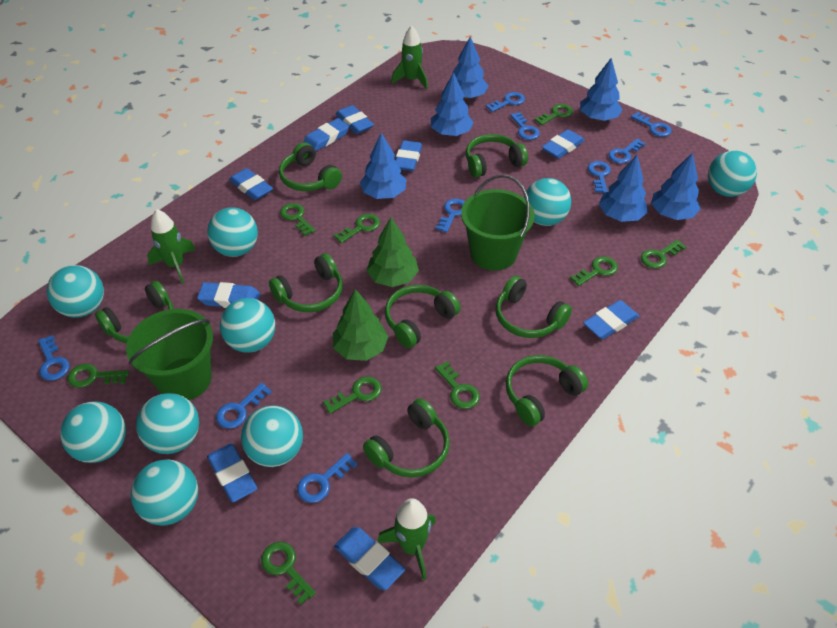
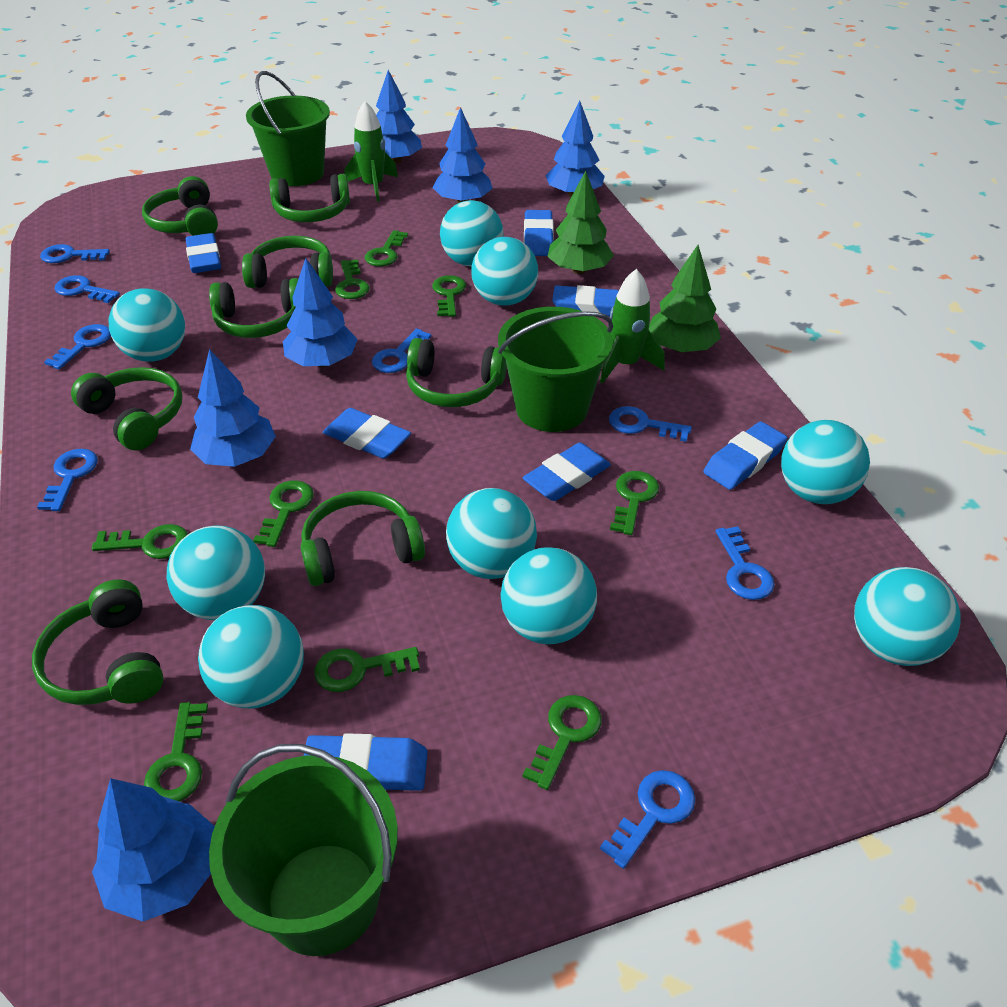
blue eraser: [197,282,260,308] [207,443,257,502] [229,168,273,200] [303,118,349,151] [334,527,405,590] [335,105,374,134] [395,140,422,171] [542,129,585,159] [583,300,639,339] = 9 -> [185,233,221,273] [304,733,428,791] [323,408,411,459] [523,442,611,501] [524,210,554,256] [552,285,619,316] [703,421,787,490] = 7
blue key: [38,335,70,381] [216,383,272,429] [297,453,357,503] [435,198,465,233] [486,92,525,112] [510,112,540,140] [588,161,611,193] [608,138,646,164] [631,112,672,137] = 9 -> [37,449,98,511] [40,244,110,263] [44,324,111,369] [55,275,120,303] [372,328,431,373] [600,770,695,869] [609,406,692,442] [716,526,774,600] = 8
green bucket: [126,309,213,400] [461,174,535,271] = 2 -> [209,744,398,956] [246,71,330,186] [498,307,613,432] = 3
green rocket: [147,209,196,284] [378,498,436,581] [391,26,428,89] = 3 -> [344,101,398,202] [600,269,665,383] = 2

